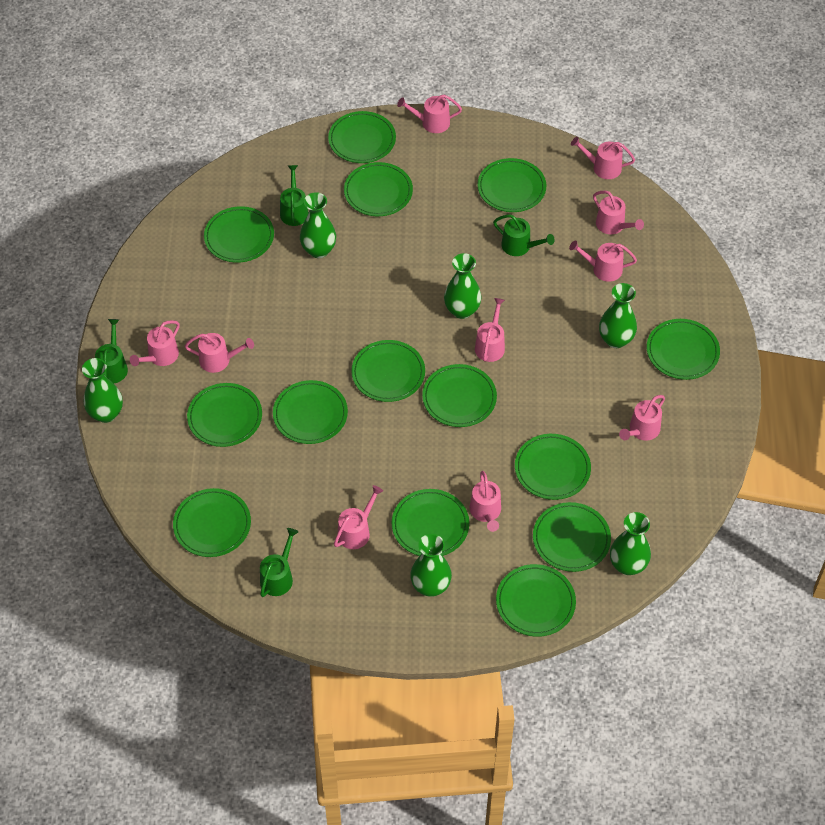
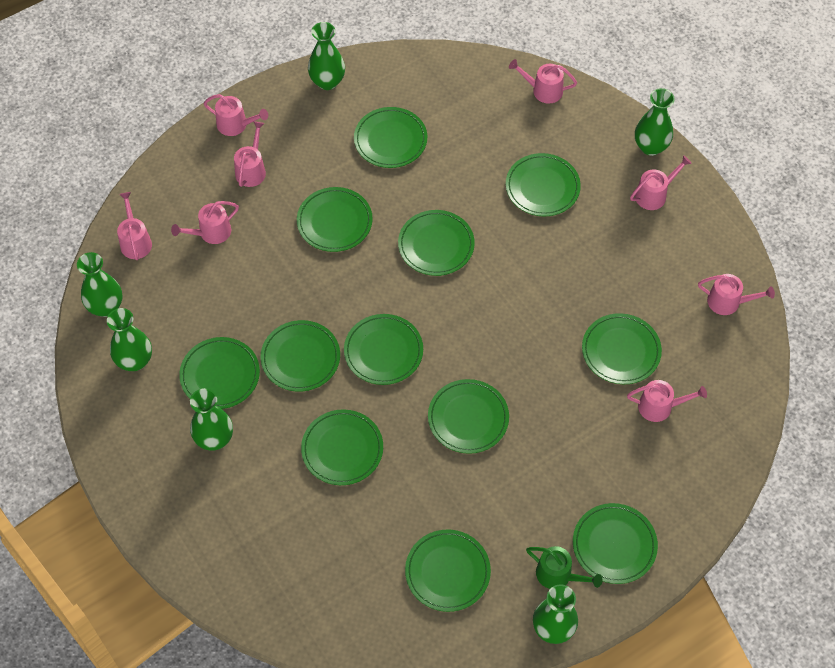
green plate: [173,488,251,557] [187,383,262,447] [204,206,274,263] [273,380,348,444] [328,111,396,163] [344,162,413,216] [351,340,425,402] [392,489,469,556] [422,364,497,427] [477,158,546,212] [496,564,576,637] [515,434,591,500] [533,502,611,572] [647,319,720,380] = 14 -> [179,337,260,409] [261,320,340,392] [297,187,373,252] [301,409,383,485] [344,314,423,385] [354,107,427,168] [398,210,475,276] [405,530,491,612] [428,379,509,454] [506,153,581,216] [573,503,658,584] [582,313,662,384] = 12
green watering can: [95,319,128,383] [260,528,298,597] [280,165,309,226] [493,215,555,256] = 4 -> [526,546,603,589] = 1
pink watering can: [130,320,180,366] [185,333,254,373] [334,485,383,549] [397,95,462,133] [469,471,501,532] [475,298,505,362] [569,240,637,282] [571,137,635,179] [593,191,644,234] [619,395,665,441] = 10 -> [117,192,152,260] [171,201,239,244] [204,94,268,136] [234,121,266,187] [509,59,577,104] [627,380,707,422] [630,155,692,210] [698,274,775,315] = 8

